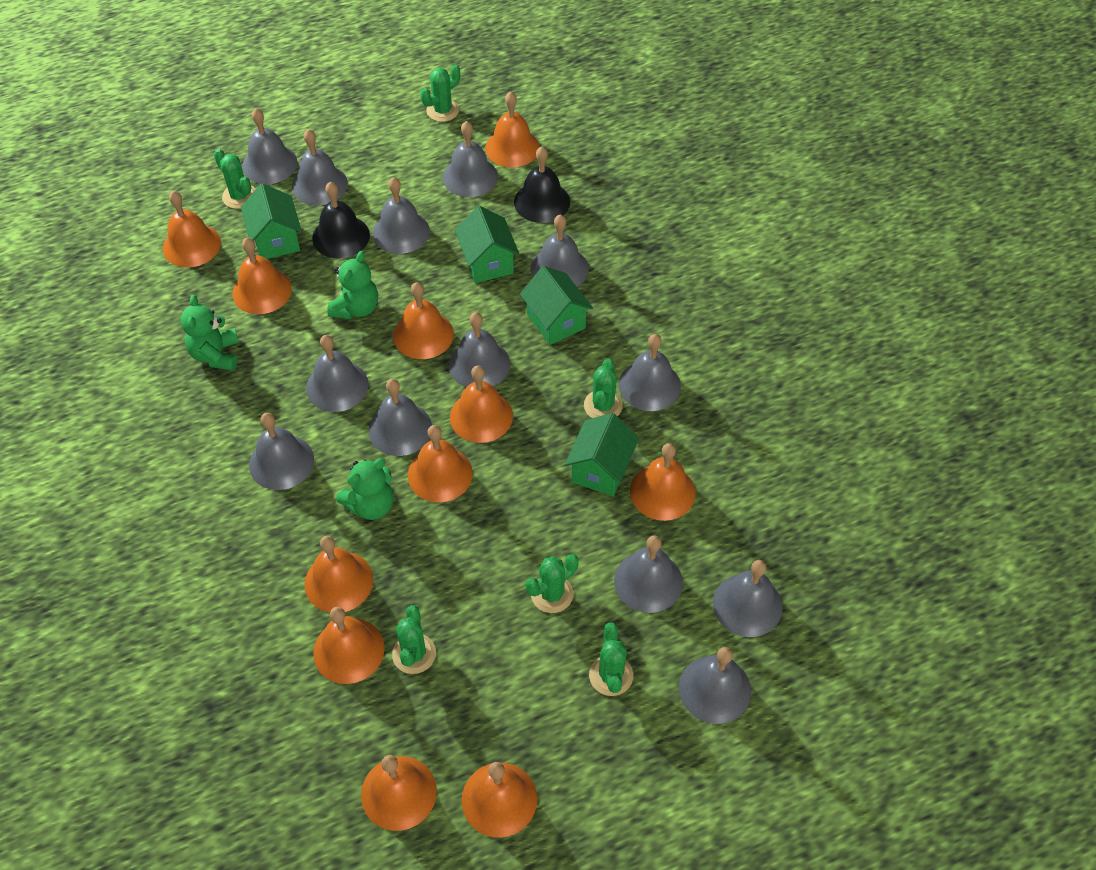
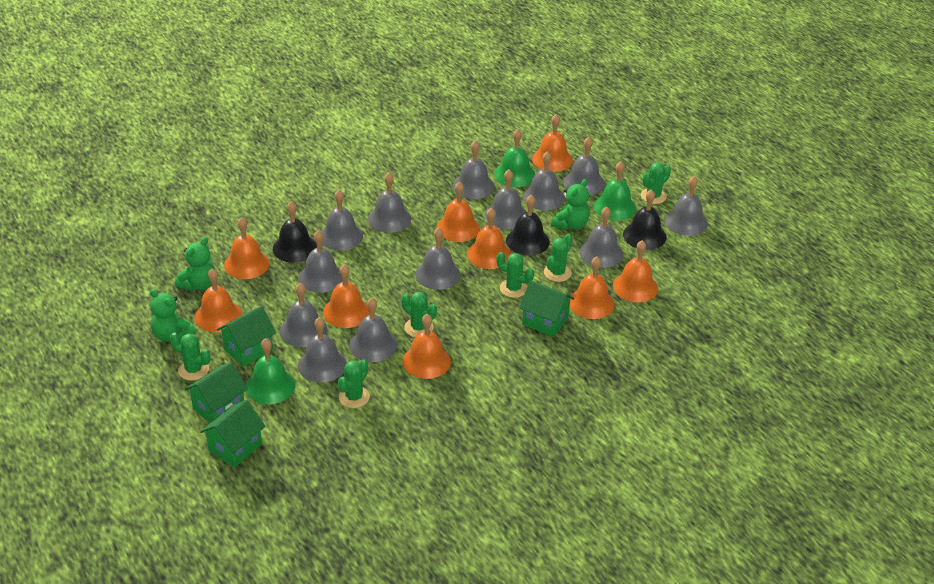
black bell: [312,182,370,259] [514,147,570,223] = 2 -> [273,201,317,263] [506,195,550,255] [623,189,667,250] = 3
green bell: none = 0 -> [246,338,296,404] [494,129,535,187] [594,162,637,221] = 3
orange bell: [163,191,221,268] [232,237,292,314] [304,536,373,613] [313,607,384,684] [361,755,437,831] [393,282,454,359] [408,425,473,503] [450,366,513,443] [462,762,537,838] [485,92,540,168] [630,443,696,521] = 11 -> [195,268,242,332] [224,217,270,279] [323,264,370,328] [402,314,451,379] [436,181,480,242] [467,208,511,269] [532,114,573,172] [569,256,615,319] [613,240,658,302] = 9

